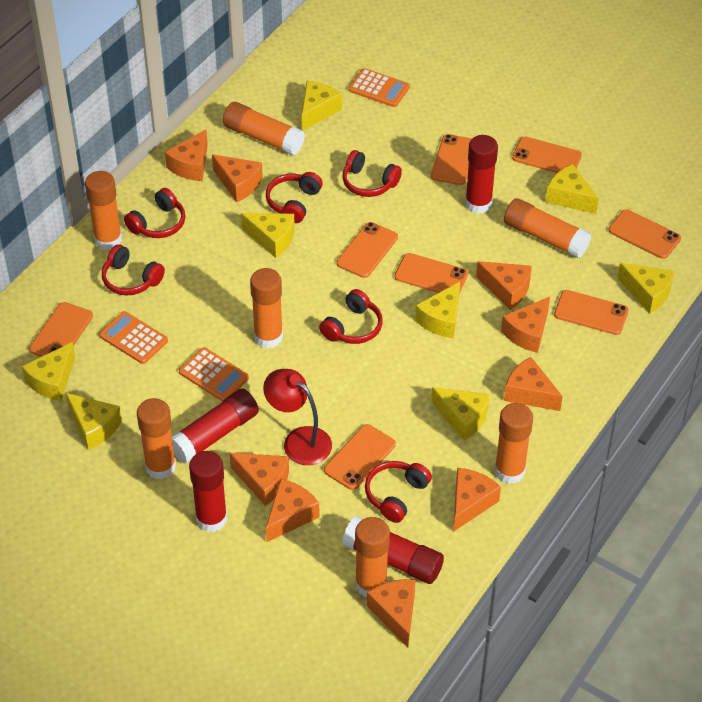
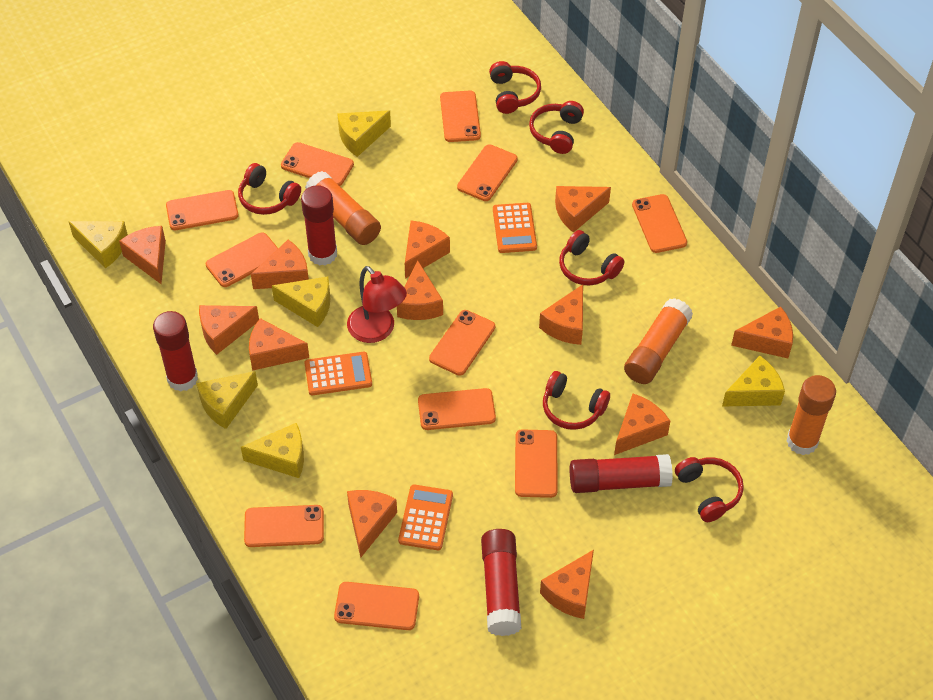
orange cheese: [165,129,208,181] [212,154,263,202] [230,453,289,506] [266,479,320,542] [367,579,416,647] [453,468,501,532] [476,261,532,310] [501,297,550,353] [504,357,563,411] = 9 -> [119,226,166,284] [199,305,259,355] [249,318,309,371] [251,240,309,289] [347,490,397,558] [397,261,443,320] [405,221,450,279] [539,284,583,345] [540,550,594,619] [555,186,611,233] [614,394,670,455] [731,307,793,358] = 12
orange glue stick: [85,171,122,250] [137,398,176,480] [223,102,305,155] [250,268,283,348] [355,517,390,597] [494,403,533,484] [504,198,591,258] = 7 -> [305,171,381,245] [624,298,693,384] [787,375,836,455] = 3
orange phone: [29,302,93,357] [324,424,396,490] [336,222,398,278] [394,253,468,294] [431,134,472,185] [512,136,582,173] [554,290,629,335] [608,209,681,259] = 8 -> [166,190,238,230] [206,232,278,287] [244,505,324,547] [281,142,354,186] [334,582,419,630] [418,388,496,430] [429,310,495,376] [440,91,481,142] [457,144,518,201] [515,430,558,498] [632,194,687,253] = 11
yellow cheese: [22,342,75,401] [66,393,122,450] [241,213,295,258] [302,81,342,130] [415,282,460,338] [431,387,489,441] [545,164,599,214] [617,263,674,313] = 8 -> [68,221,128,268] [196,371,258,429] [241,423,304,478] [272,277,330,327] [337,110,391,157] [722,356,785,407] = 6

